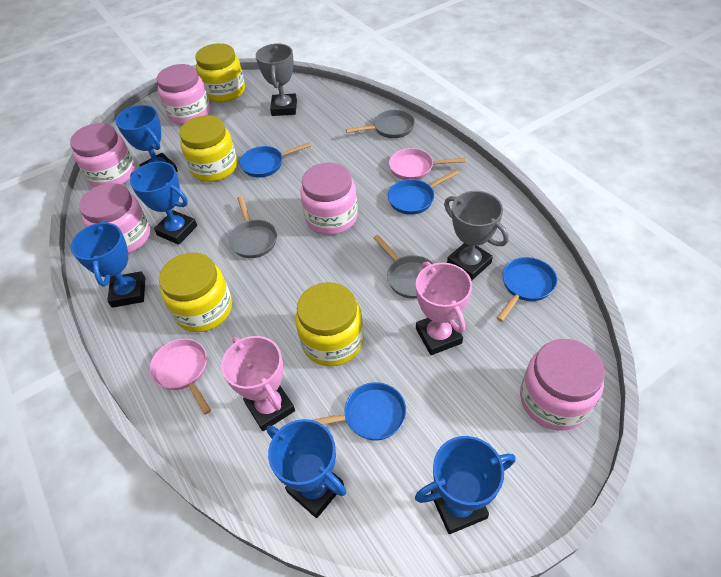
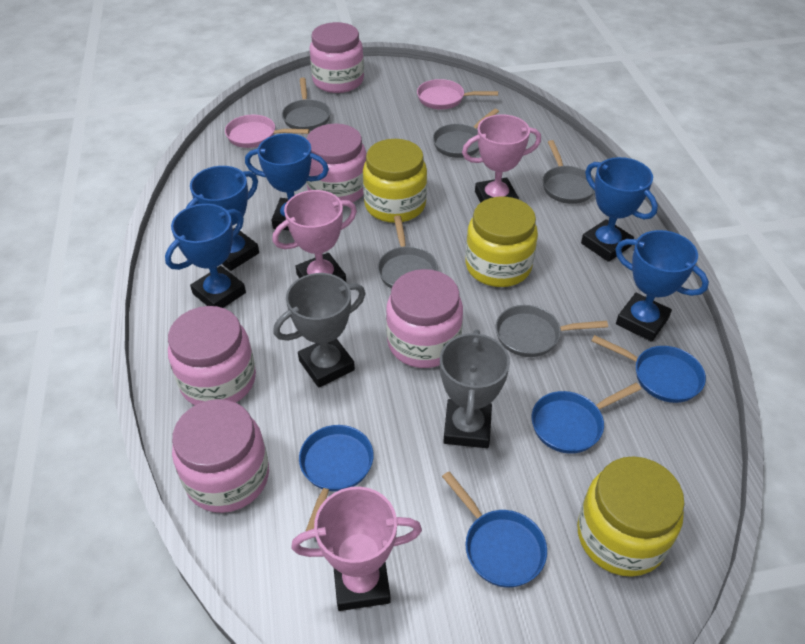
grey pan: [229,196,277,258] [346,110,415,138] [373,235,434,299] = 3 -> [282,78,331,131] [377,215,438,289] [433,109,499,158] [496,305,608,357] [543,140,595,204] = 5
pink trophy: [221,336,295,431] [416,262,472,355] = 2 -> [272,190,357,282] [291,487,422,611] [462,114,541,203] = 3
yellow jar: [159,252,232,332] [179,115,237,182] [195,43,245,102] [295,282,364,366] = 4 -> [363,139,427,223] [465,197,538,287] [577,456,685,577] = 3

